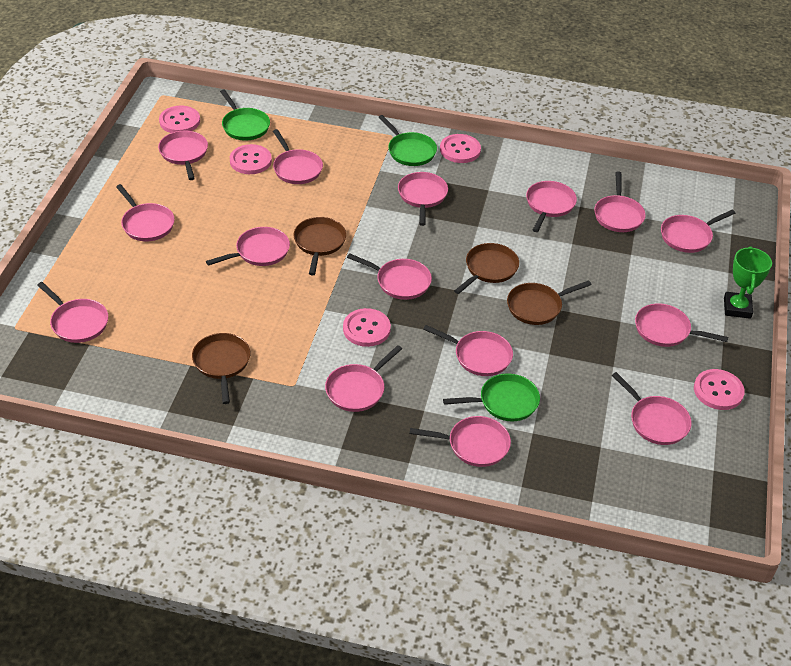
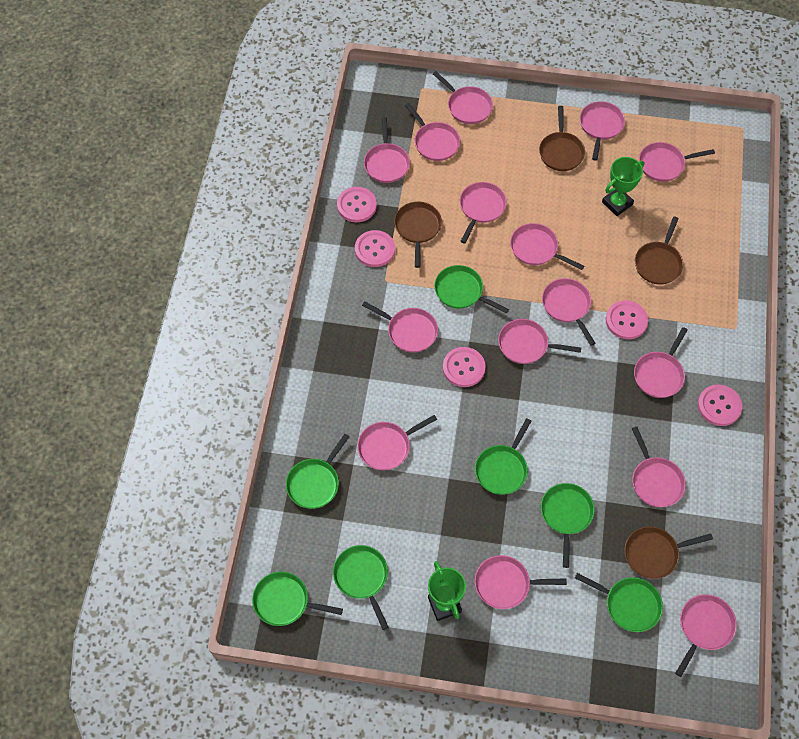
green pan: [220,89,270,141] [378,115,437,166] [443,373,540,421] = 3 -> [252,571,343,626] [286,434,349,509] [333,545,389,630] [434,265,509,314] [475,418,531,495] [541,483,595,568] [575,573,663,632] = 7
green trophy: [724,246,772,319] = 1 -> [428,561,466,621] [602,157,644,216] = 2

